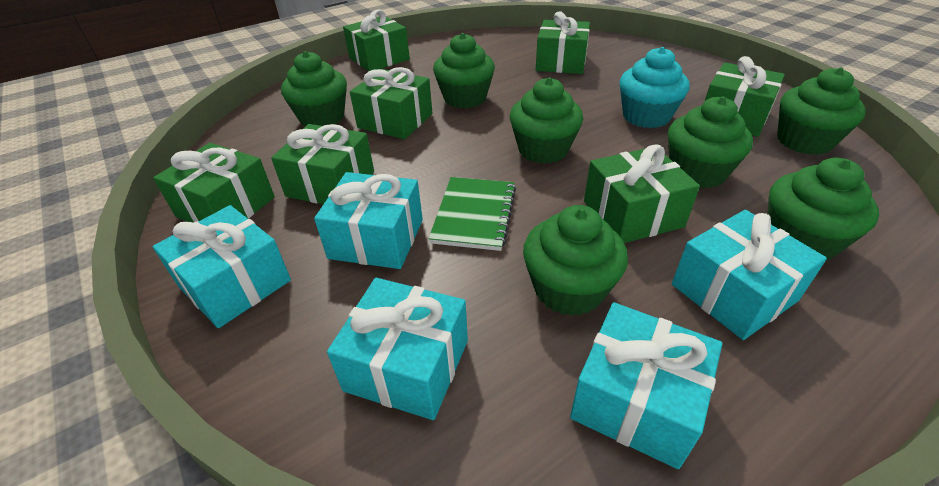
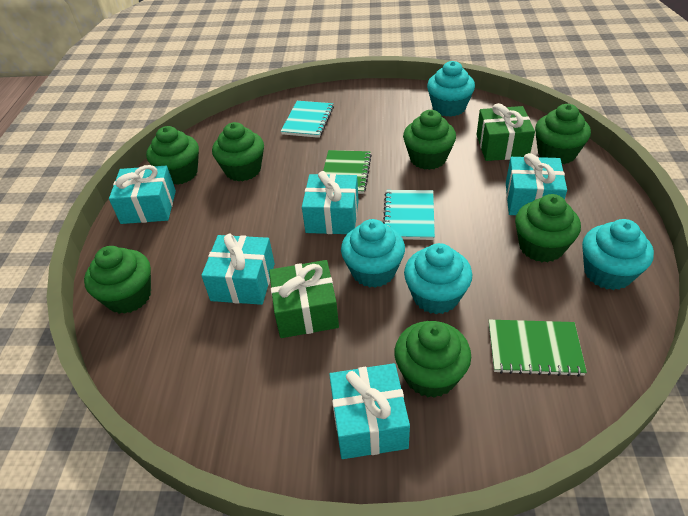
green gift: [153,143,275,222] [271,124,374,204] [343,10,410,71] [350,67,433,139] [536,12,590,74] [584,144,700,243] [705,56,785,137] = 7 -> [269,260,339,338] [477,103,535,161] = 2
green notebook: [429,177,516,251] = 1 -> [323,150,372,194] [489,320,587,377] = 2
turquoise cupcake: [619,47,689,128] = 1 -> [341,219,405,288] [404,243,472,314] [427,61,475,117] [582,219,654,290] = 4
turquoise notebook: none = 0 -> [281,101,334,138] [383,190,435,240] = 2

